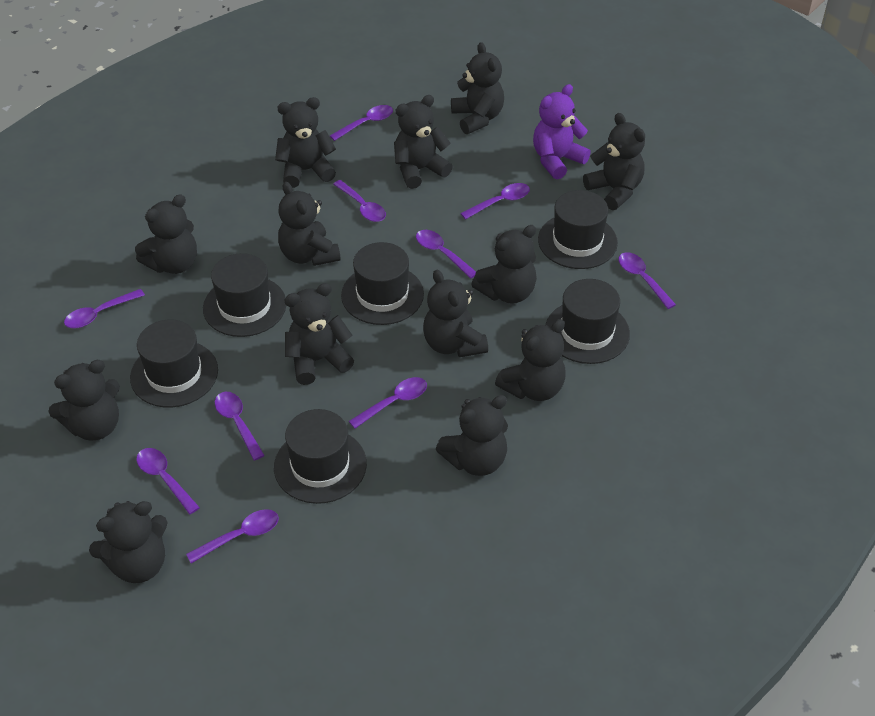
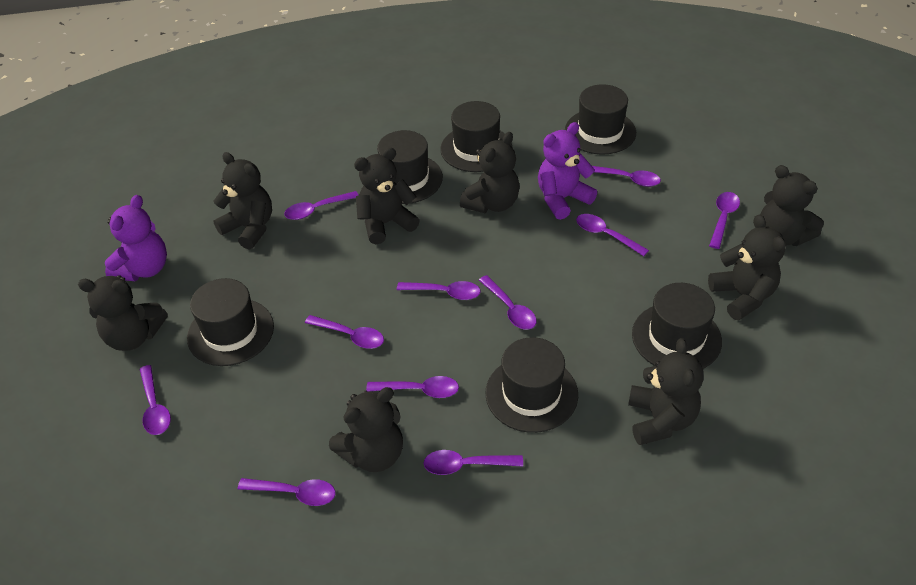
black teddy bear: [48,360,120,441] [89,501,168,583] [135,194,197,274] [275,97,336,188] [278,182,341,266] [284,283,354,385] [394,95,453,189] [423,270,488,357] [436,395,508,476] [451,42,504,134] [471,225,537,304] [495,319,566,401] [583,113,645,210] = 13 -> [78,275,168,351] [213,152,272,250] [329,387,403,472] [354,148,420,244] [460,132,520,213] [628,338,704,445] [708,215,786,320] [760,165,824,246] = 8
purple spoon: [64,289,145,328] [136,448,200,514] [186,509,279,563] [215,392,265,460] [330,105,393,141] [333,180,386,222] [349,377,427,429] [416,230,476,279] [460,183,530,220] [618,252,676,309] = 10 -> [140,365,171,435] [238,478,336,506] [284,191,359,220] [305,315,384,349] [366,376,459,398] [397,281,481,300] [423,450,523,475] [479,275,536,330] [576,214,649,256] [592,166,661,187] [709,192,740,249] = 11
purple teddy bear: [533,84,591,179] = 1 -> [105,195,167,281] [538,122,597,220] = 2

